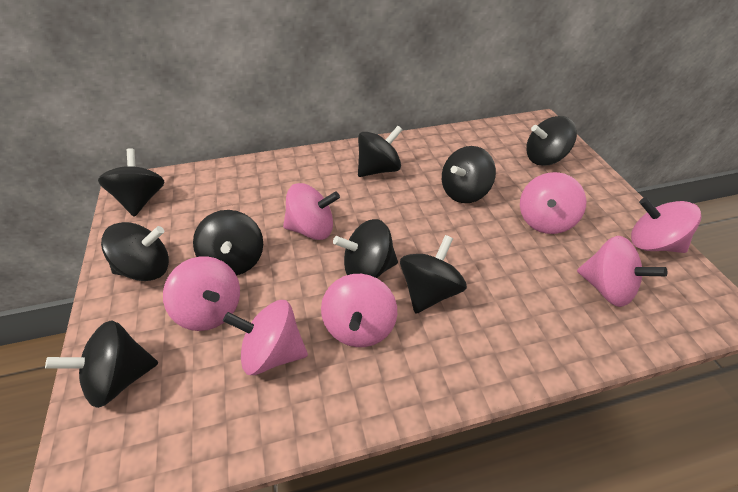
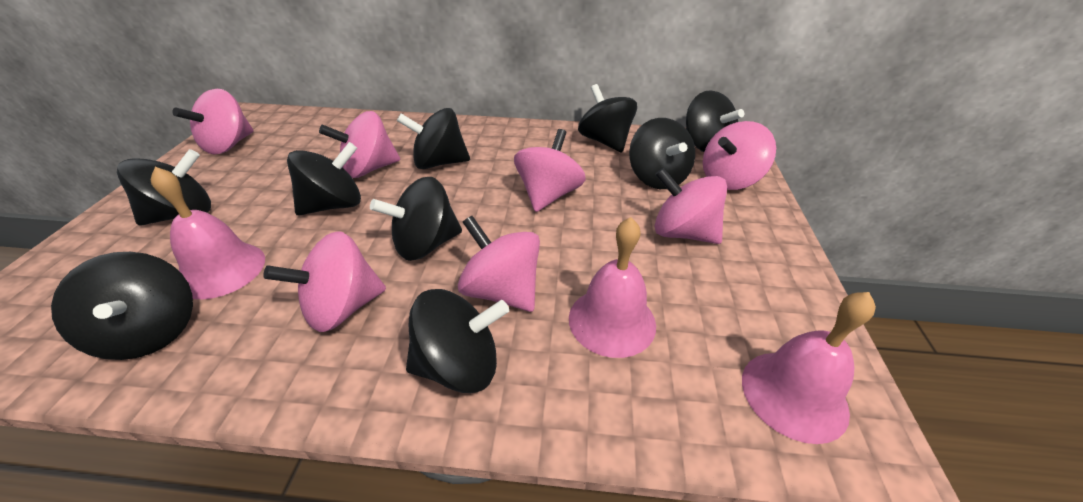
pink bell: none = 0 -> [151,167,265,299] [569,217,656,358] [742,292,876,444] = 3

